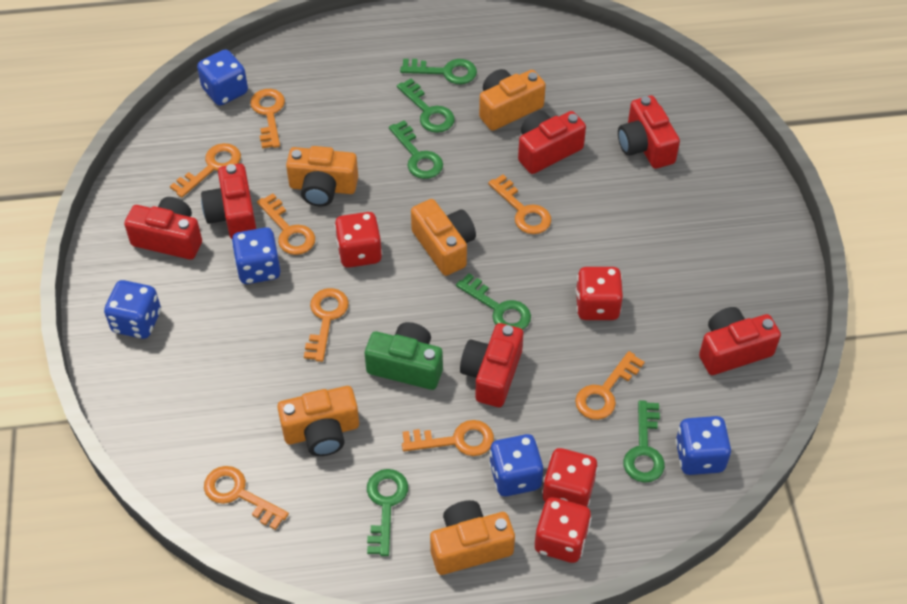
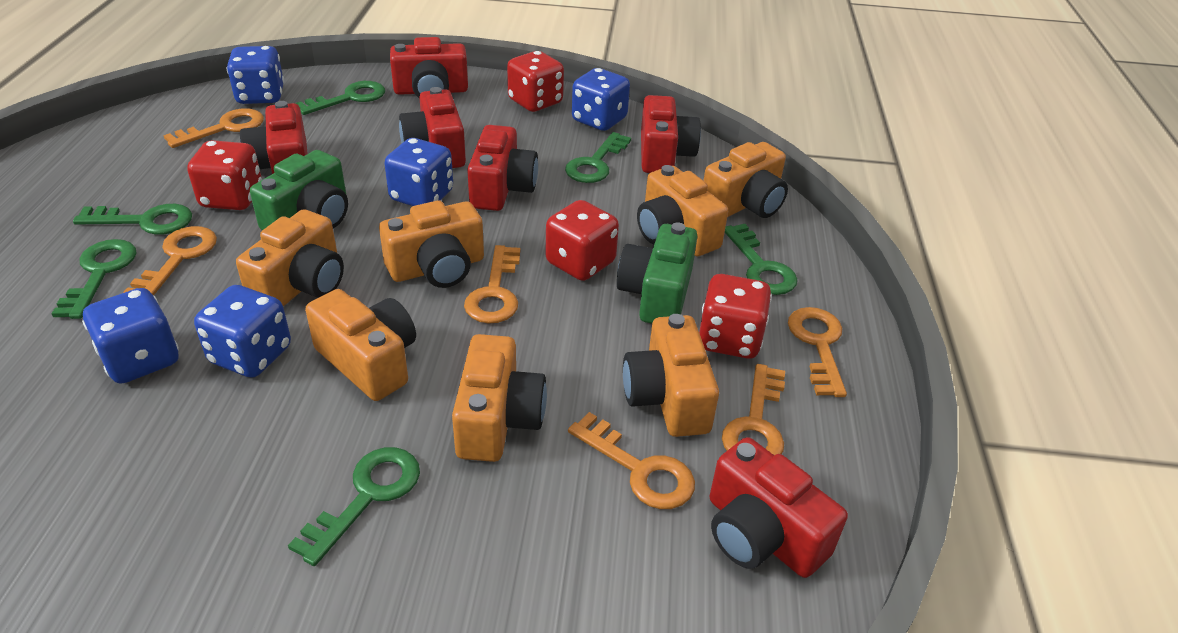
green camera: [365,322,443,390] = 1 -> [250,150,348,230] [617,222,697,324] = 2
orange camera: [277,386,359,456] [286,146,358,206] [411,199,476,276] [430,500,515,575] [479,69,546,131] = 5 -> [236,209,344,307] [305,289,416,401] [379,200,484,288] [452,334,547,462] [623,314,719,437] [637,165,728,256] [704,142,788,218] = 7
orange key: [170,143,241,198] [204,466,289,530] [250,89,285,148] [257,193,315,255] [304,288,349,362] [402,420,494,456] [488,175,551,234] [575,351,645,420] = 8 -> [123,226,217,295] [163,108,264,148] [464,245,520,323] [568,412,695,509] [722,364,785,455] [788,307,847,397] = 6

